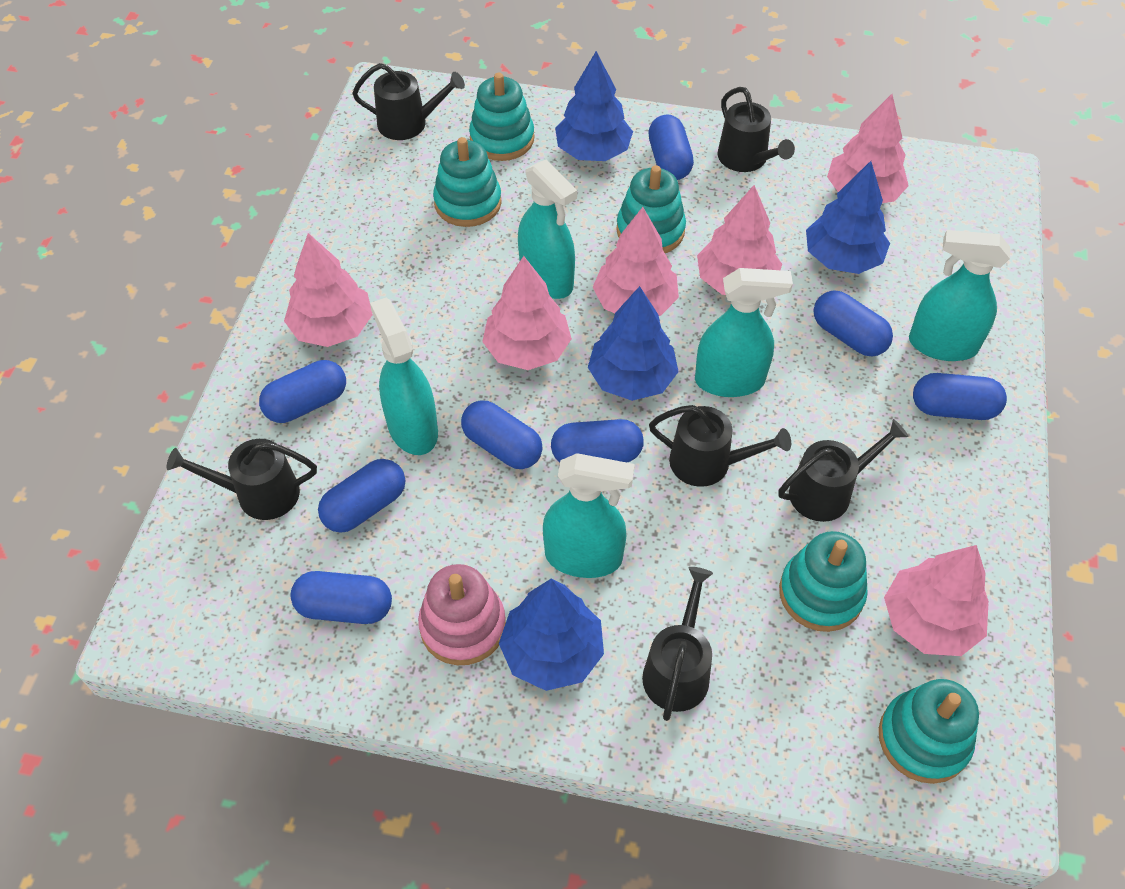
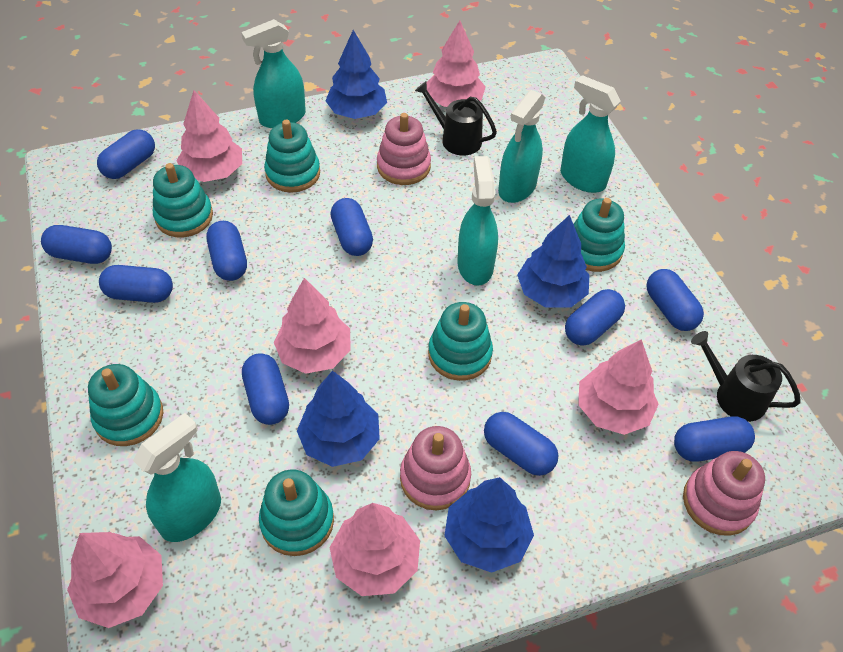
black watering can: [167,439,317,520] [352,63,465,140] [642,567,713,721] [649,405,791,487] [718,87,795,172] [778,419,909,522] = 6 -> [415,81,497,155] [691,331,801,422] = 2
blue capsule: [259,360,346,423] [291,571,392,624] [318,459,405,533] [461,400,543,469] [551,419,644,462] [648,115,694,180] [814,290,893,357] [913,373,1007,420] = 8 -> [41,225,112,264] [97,129,155,179] [99,265,173,303] [207,221,247,281] [242,353,289,425] [331,198,373,256] [484,412,559,476] [565,289,625,345] [646,269,704,331] [674,416,755,461] = 10
pink stacking toy: [418,564,506,665] = 1 -> [377,113,431,185] [400,426,471,510] [683,451,765,536] = 3
turquoise stacking toy: [433,137,502,227] [469,73,534,161] [616,165,686,253] [779,531,868,632] [879,679,979,784] = 5 -> [88,364,163,446] [153,163,213,237] [259,470,334,556] [264,120,320,193] [428,302,493,381] [574,198,625,272] = 6

